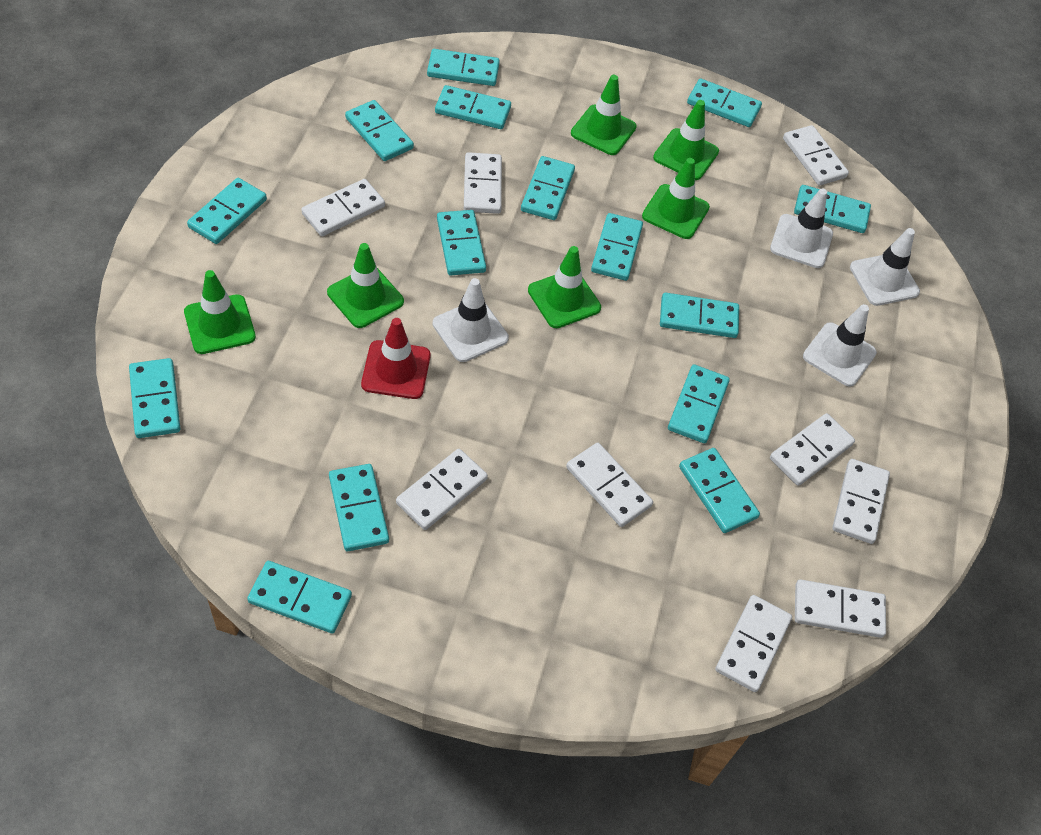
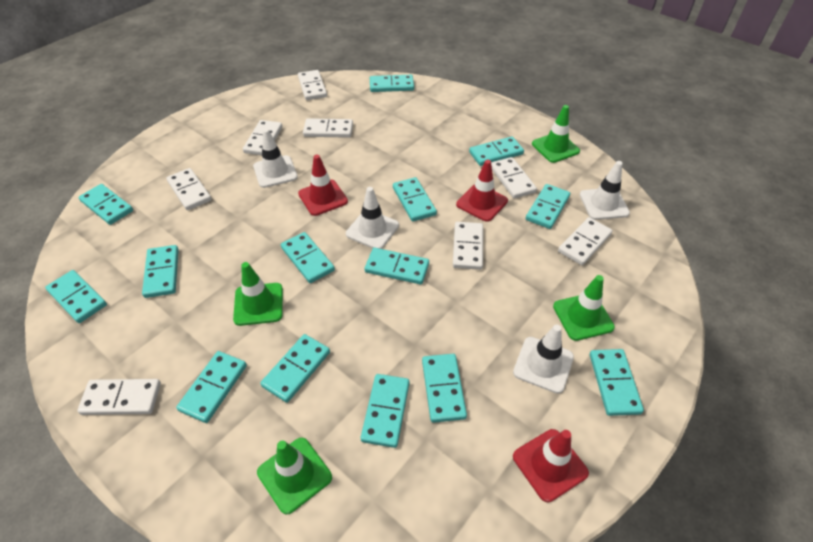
green traffic cone: [184,270,256,354] [327,243,404,328] [528,246,601,328] [571,75,637,155] [642,158,710,239] [653,100,719,180] = 6 -> [233,262,283,326] [257,438,332,514] [532,105,580,163] [553,275,615,341] = 4
red traffic cone: [361,318,431,399] = 1 -> [298,155,348,216] [456,160,508,222] [513,429,589,502] = 3
turquoise domino: [129,358,181,438] [187,178,267,244] [247,561,352,633] [329,464,389,551] [345,100,414,161] [427,49,500,86] [435,85,511,129] [437,210,486,275] [521,156,575,220] [591,213,643,281] [660,293,739,338] [668,365,730,443] [679,448,760,533] [687,78,762,127] [794,185,871,233] = 15 -> [45,270,107,323] [78,184,133,225] [142,245,179,298] [176,351,247,423] [260,334,330,403] [281,232,335,283] [361,374,410,448] [364,248,429,284] [370,75,414,92] [393,177,437,222] [422,354,467,423] [469,136,524,166] [526,184,570,229] [590,349,644,416] = 14
white domino: [301,179,385,236] [396,449,488,530] [464,152,502,214] [566,443,653,527] [715,595,792,692] [770,413,855,486] [783,125,849,186] [795,579,886,638] [832,459,890,544] = 9 -> [77,379,161,415] [166,168,212,210] [243,120,282,155] [298,70,327,100] [303,118,353,138] [453,222,483,270] [491,157,537,199] [558,217,613,265] = 8

